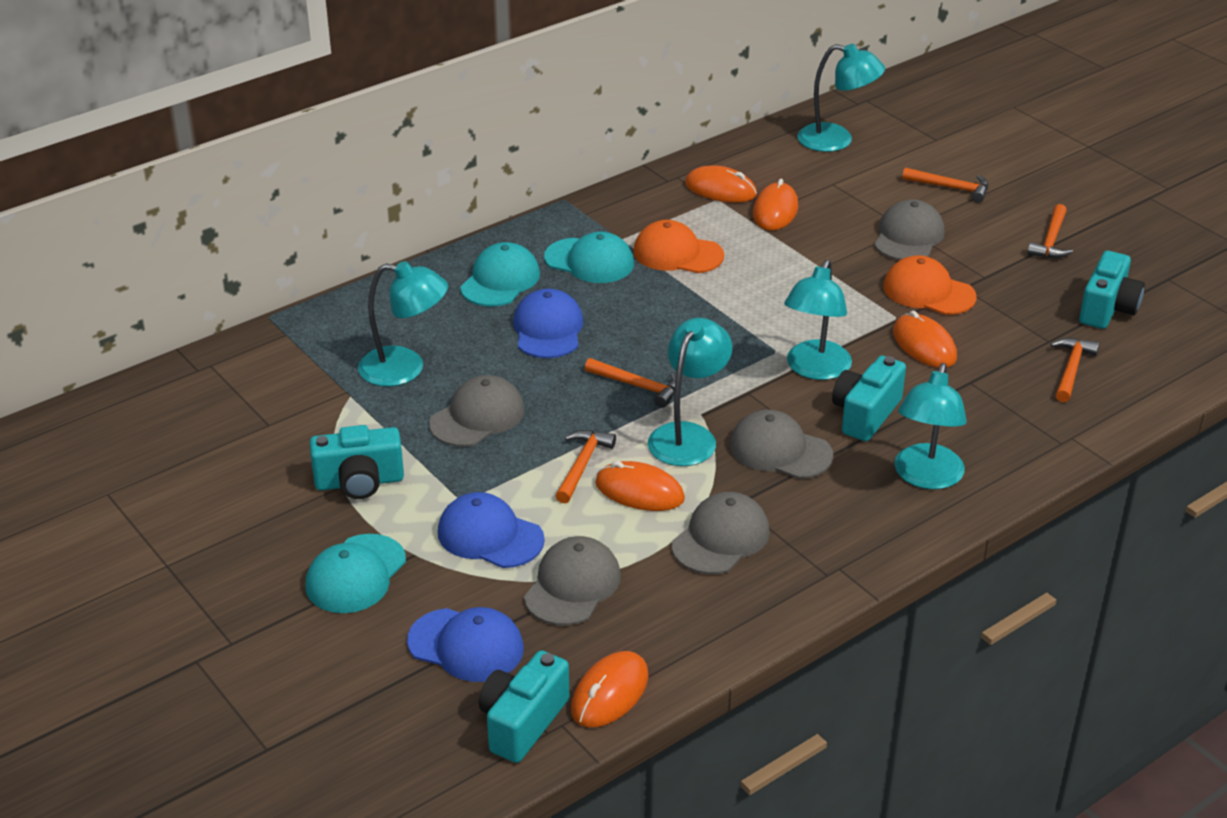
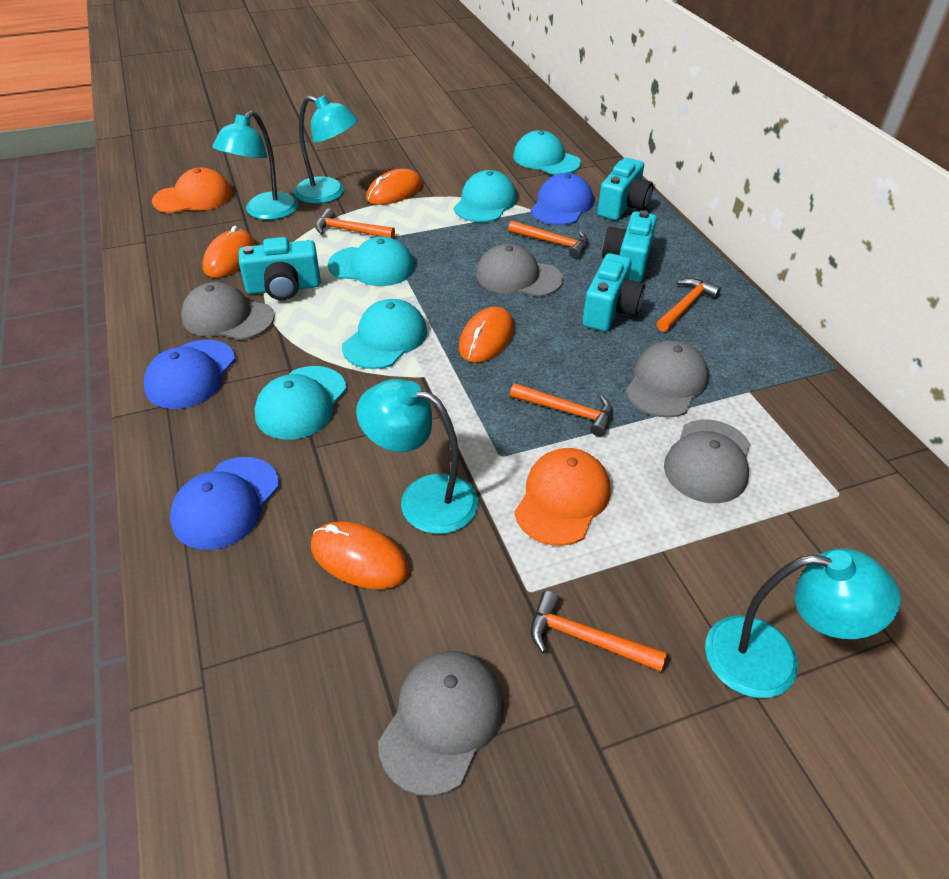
orange mouse: [571,651,649,727] [595,461,685,511] [685,165,757,202] [753,179,798,230] [893,311,957,368] = 5 -> [202,226,255,278] [311,521,409,589] [366,169,422,205] [459,307,514,363] = 4
turquoise cap: [306,534,406,613] [460,242,540,307] [544,232,634,283] = 3 -> [255,366,347,440] [328,236,414,286] [342,299,427,369] [454,170,517,222] [513,130,581,175] = 5
turquoise lamp: [358,261,448,387] [648,318,732,466] [784,260,852,380] [797,44,885,152] [894,363,967,489] = 5 -> [212,110,298,220] [294,95,358,204] [356,379,478,534] [705,548,901,698] = 4

